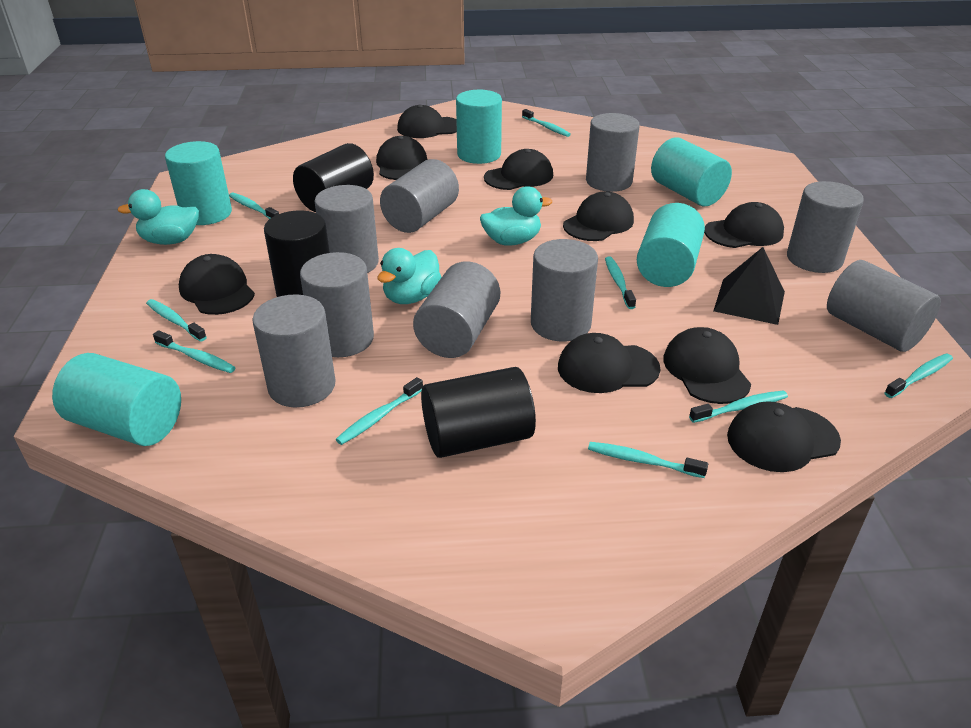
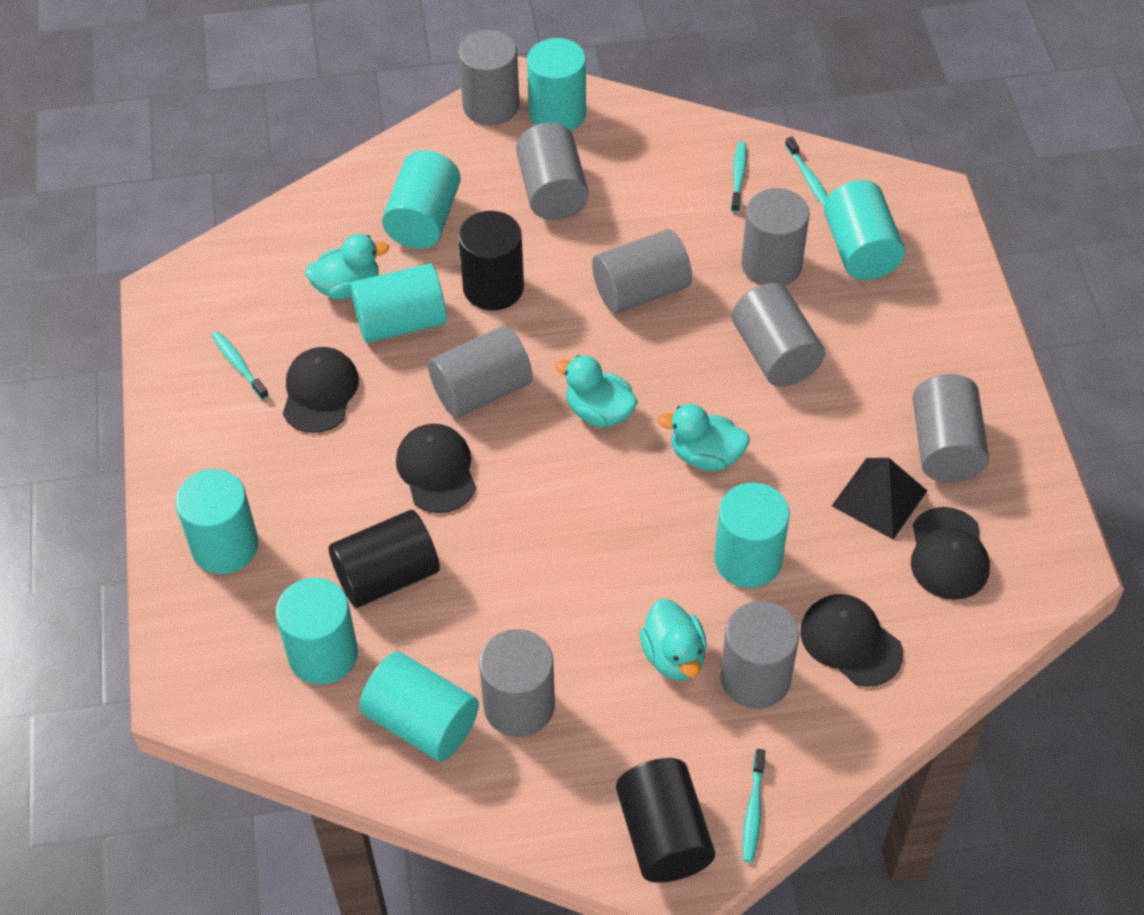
black cap: [179,254,255,315] [376,136,427,180] [397,105,457,138] [484,149,553,190] [558,333,660,393] [563,191,634,241] [664,327,751,404] [704,202,784,248] [727,401,841,472] = 9 -> [283,347,359,433] [396,424,476,513] [800,594,903,687] [911,507,990,600] = 4
turquoise cylinder: [52,353,181,446] [165,141,232,225] [456,90,502,164] [637,203,705,287] [651,138,732,206] = 5 -> [175,469,259,574] [276,578,358,685] [350,264,447,343] [359,652,479,761] [382,150,461,249] [527,38,586,131] [714,483,790,588] [824,180,905,280] = 8
turquoise duck: [117,189,199,245] [377,248,442,304] [480,186,552,246] = 3 -> [305,234,389,299] [555,355,638,428] [640,599,707,681] [658,404,750,471] = 4
turquoise toothbrush: [146,299,207,342] [153,330,236,373] [229,193,279,219] [336,377,423,445] [522,109,571,137] [588,442,708,478] [605,256,636,309] [689,391,788,423] [884,354,953,398] = 9 -> [212,331,269,400] [731,142,747,213] [743,749,765,862] [785,137,828,206] = 4

